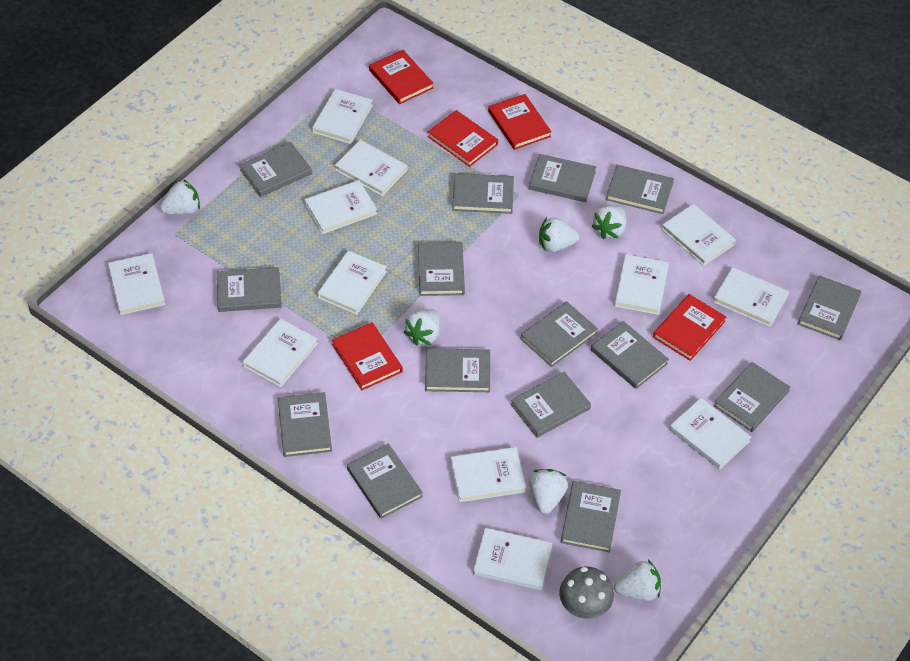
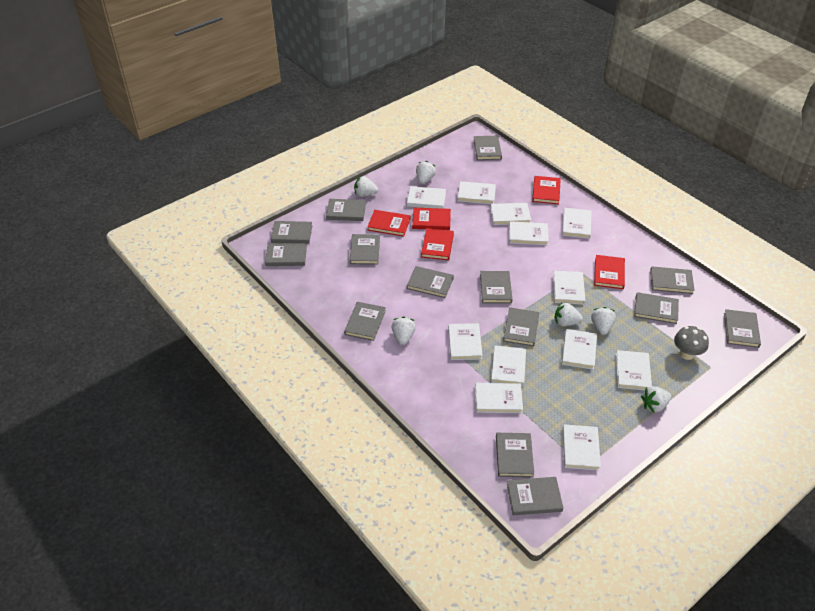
grey book: [217,267,281,312] [239,142,312,197] [278,392,332,457] [347,443,423,519] [418,242,465,296] [425,348,490,392] [452,173,514,214] [510,372,591,438] [521,301,598,367] [529,154,596,202] [561,481,621,553] [591,321,669,389] [606,165,674,214] [714,362,790,432] [798,275,861,340] = 15 -> [265,243,307,266] [271,221,312,244] [326,199,366,221] [344,302,386,341] [350,234,380,265] [407,266,454,298] [474,136,502,160] [480,271,512,304] [496,433,534,478] [503,307,539,347] [507,477,563,515] [634,292,679,324] [650,266,695,294] [724,309,761,348] = 14

